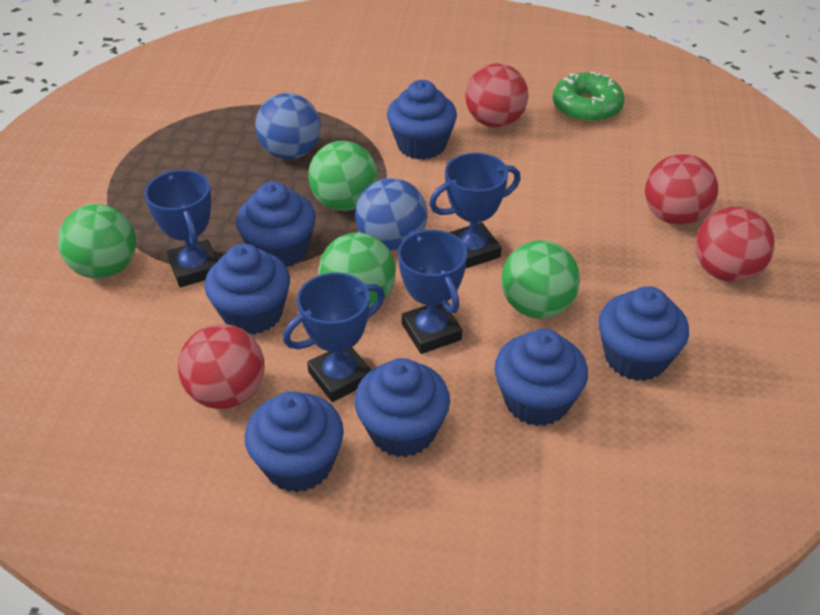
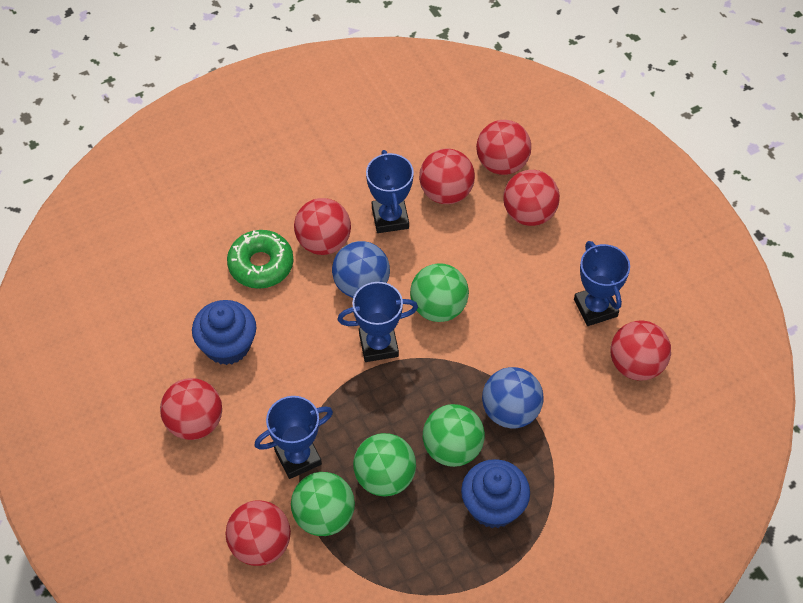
blue cupcake: [205,243,290,335] [236,182,316,267] [245,391,344,493] [354,358,450,457] [387,80,457,160] [494,329,588,426] [598,286,689,381] = 7 -> [192,300,256,365] [461,459,530,528] = 2
red ball: [178,324,264,409] [465,63,528,127] [645,154,718,225] [695,207,775,282] = 4 -> [160,378,222,440] [226,501,291,566] [294,198,351,255] [419,149,475,204] [476,120,531,175] [503,170,560,226] [611,321,671,380] = 7

